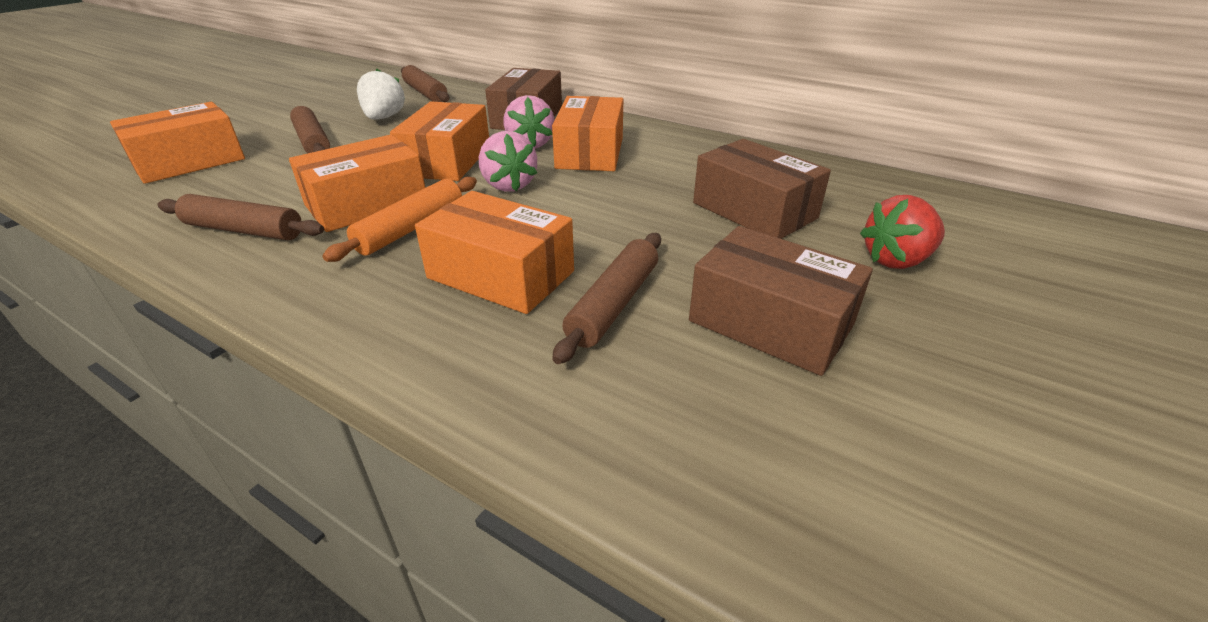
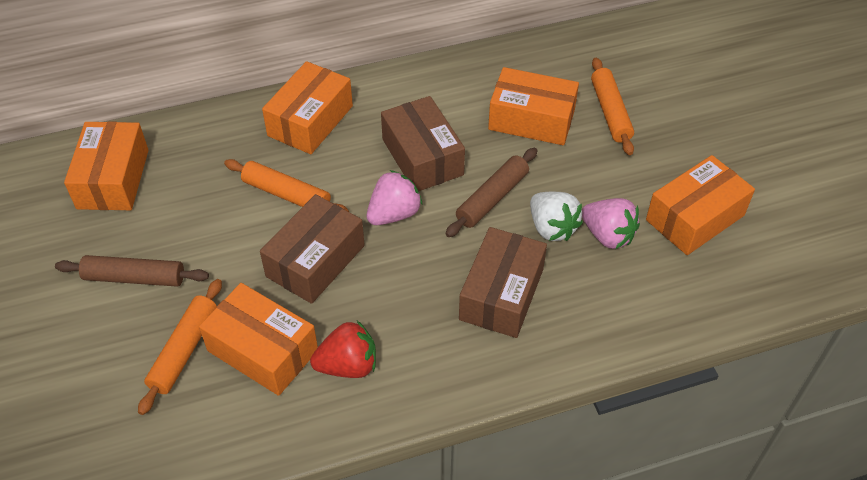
brown rolling pin: [157,194,324,240] [290,106,330,153] [401,65,450,102] [552,233,661,364] = 4 -> [55,255,209,287] [446,148,537,237] = 2
orange rolling pin: [322,177,477,262] = 1 -> [138,279,222,415] [224,159,349,212] [591,58,634,155] = 3

